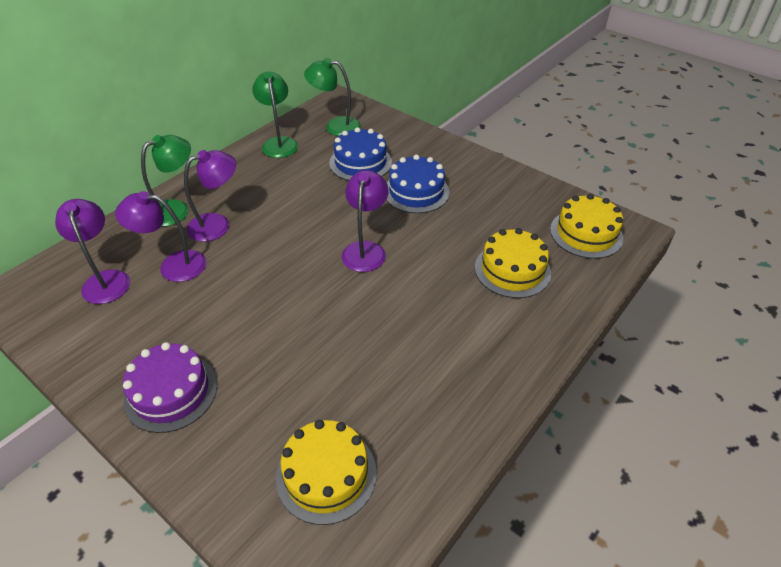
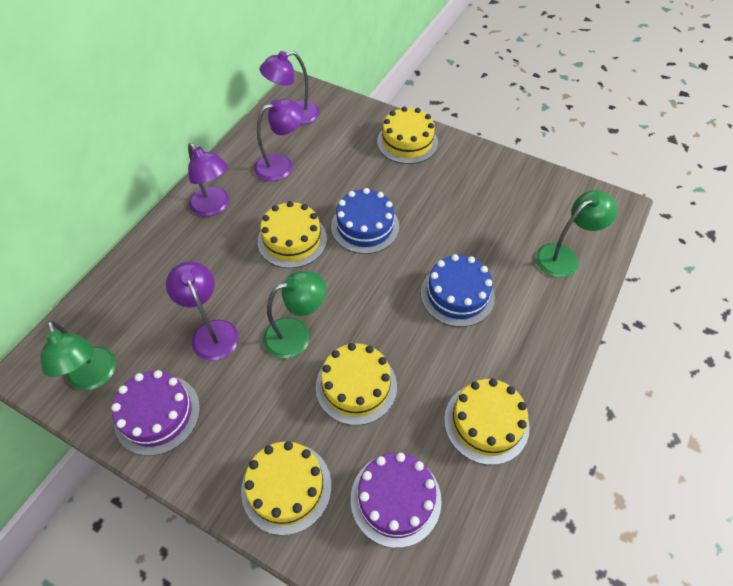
purple cake: [123,342,217,433] = 1 -> [111,370,200,456] [351,453,442,548] = 2
yellow cake: [276,420,377,525] [475,228,551,298] [550,194,623,259] = 3 -> [241,441,331,535] [258,201,327,268] [316,343,397,425] [377,106,438,164] [444,379,530,465] = 5

